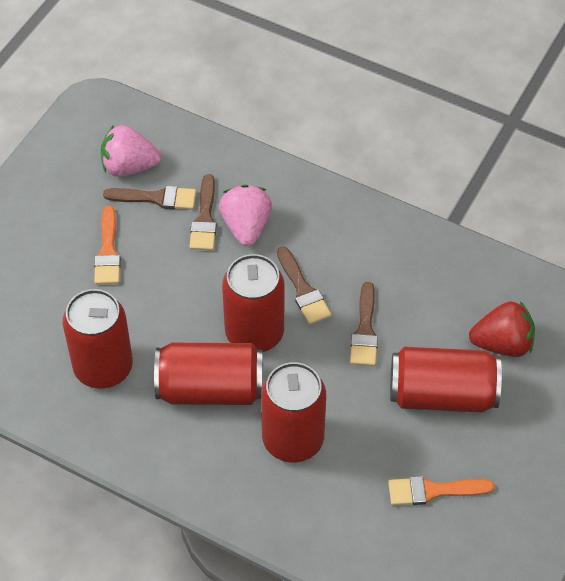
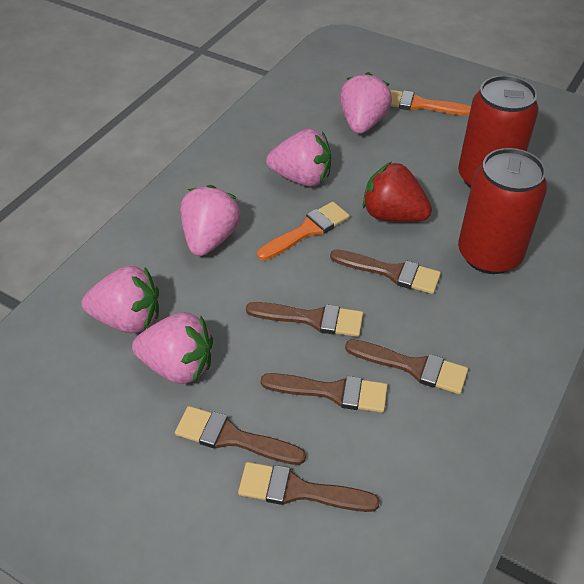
brown brush: [103,186,196,210] [189,174,217,250] [277,246,331,325] [350,282,378,366] = 4 -> [175,406,306,465] [238,462,380,512] [246,302,363,337] [260,373,388,413] [330,249,441,294] [345,339,468,394] = 6
pink strawberry: [101,125,161,177] [219,185,272,246] = 2 -> [82,266,159,333] [132,313,213,384] [180,185,240,256] [266,129,331,187] [340,72,392,134] = 5
red can: [63,289,133,389] [154,343,263,405] [222,254,284,352] [261,362,326,463] [390,347,502,413] = 5 -> [458,75,539,188] [458,148,547,274] = 2

